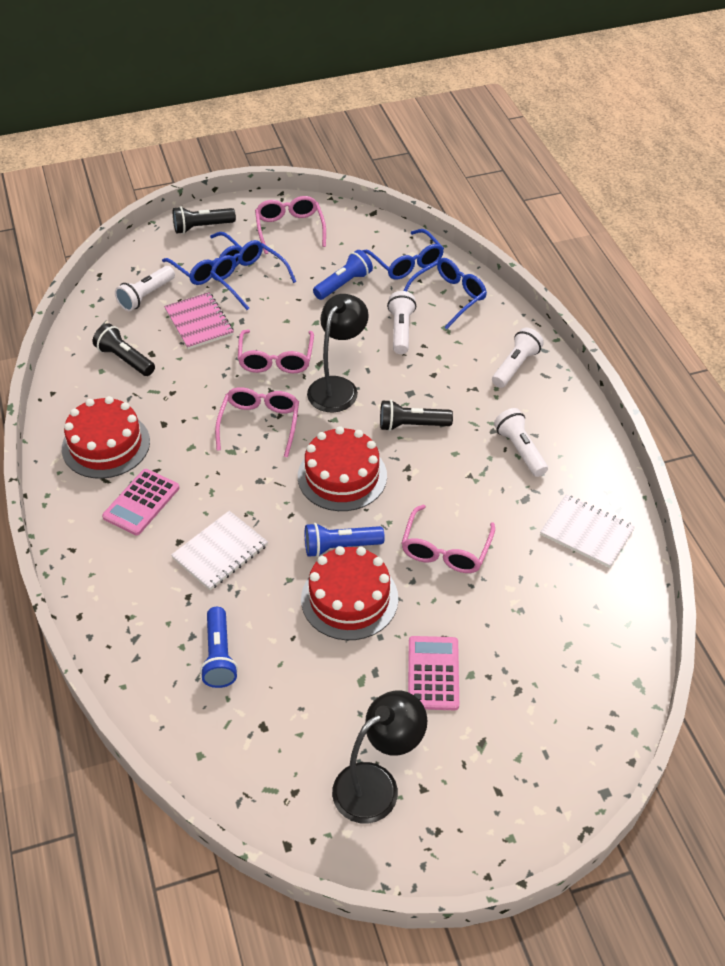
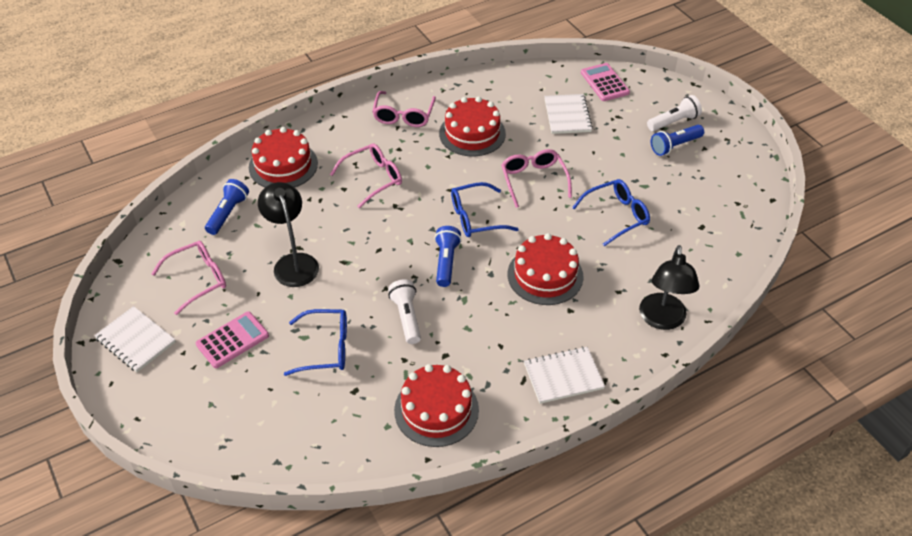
black flashlight: [93,323,155,376] [173,206,236,234] [380,400,453,431] = 3 -> none = 0
blue glasses: [162,232,242,285] [210,240,296,310] [362,229,444,280] [404,258,487,329] = 4 -> [284,309,347,376] [451,182,519,237] [572,179,650,246] = 3
pink notebook: [164,292,234,350] = 1 -> none = 0
red cake: [62,396,150,479] [298,426,387,511] [301,546,398,640] = 3 -> [249,127,318,187] [394,364,479,447] [439,96,506,156] [508,233,583,305] = 4
white flashlight: [115,266,175,311] [387,291,416,354] [492,328,544,388] [494,408,548,477] = 4 -> [388,279,421,344] [647,95,702,131] = 2
white notebook: [171,511,268,590] [540,495,635,568] = 2 -> [94,306,176,372] [524,346,605,404] [544,94,593,134] = 3

